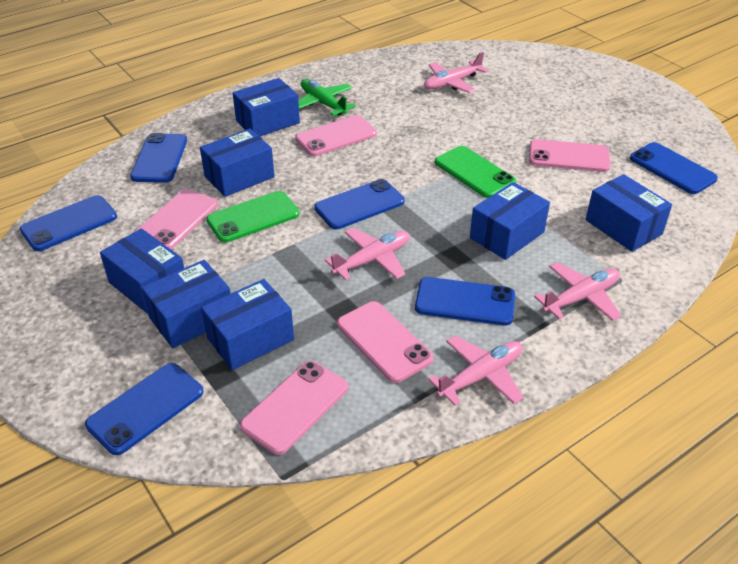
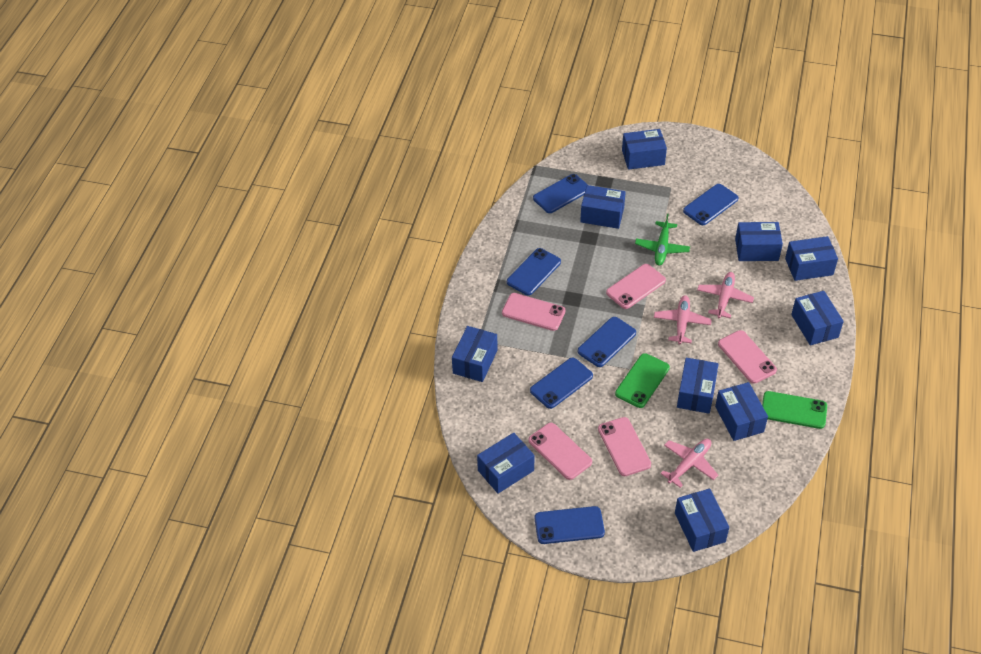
blue box: [100,228,184,314] [142,260,231,348] [200,129,275,197] [201,279,294,370] [233,78,300,136] [470,182,550,260] [586,174,672,252] = 7 -> [452,326,498,382] [477,433,535,494] [580,185,626,229] [622,129,667,170] [675,489,729,552] [677,358,719,414] [715,382,768,441] [735,222,783,261] [785,236,838,281] [791,291,844,345] = 10
pink plane: [325,228,410,280] [424,52,488,93] [428,335,524,406] [534,262,621,321] = 4 -> [654,295,712,345] [660,439,718,488] [697,272,754,318] = 3

